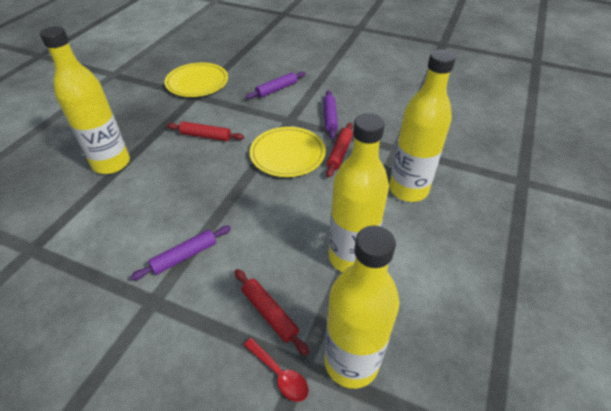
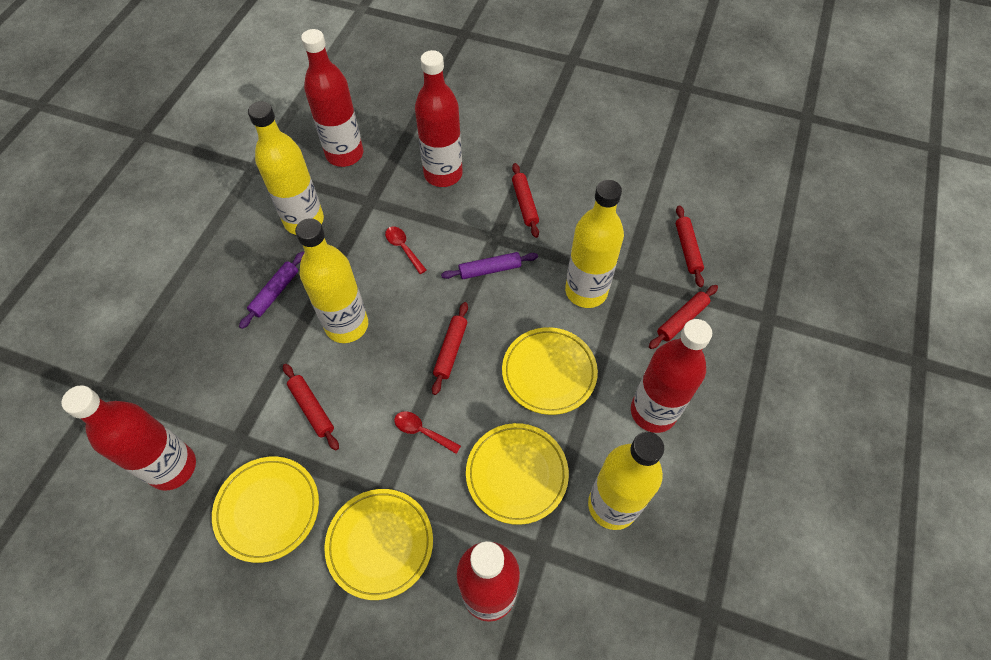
purple rolling pin: [130,226,231,280] [245,71,305,99] [323,90,338,139] = 3 -> [239,251,305,329] [441,252,538,279] = 2
red bottle: none = 0 -> [61,385,196,491] [301,29,363,167] [415,50,463,187] [457,541,520,622] [631,319,712,433] = 5
red rolling pin: [167,121,244,141] [235,269,309,355] [326,122,353,177] = 3 -> [283,364,339,451] [432,302,468,395] [512,163,539,238] [649,285,718,349] [676,205,704,287] = 5
red spoon: [244,338,309,402] = 1 -> [385,227,426,274] [394,411,461,454] = 2
yellow plate: [165,63,228,97] [250,127,326,177] = 2 -> [212,456,319,563] [324,489,433,600] [466,423,569,525] [502,327,598,415] = 4

